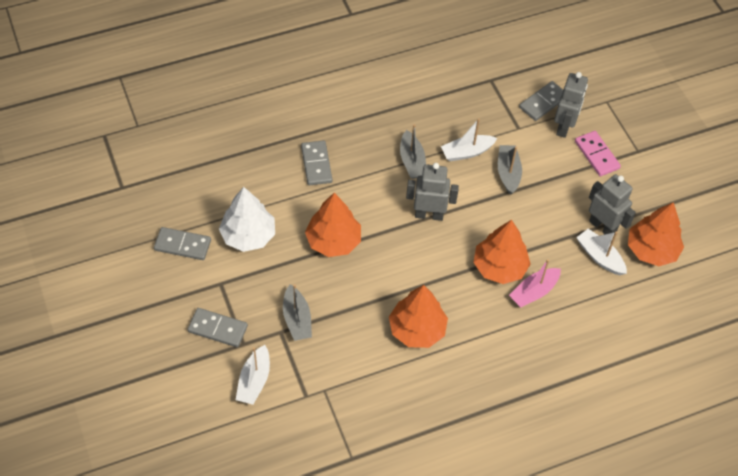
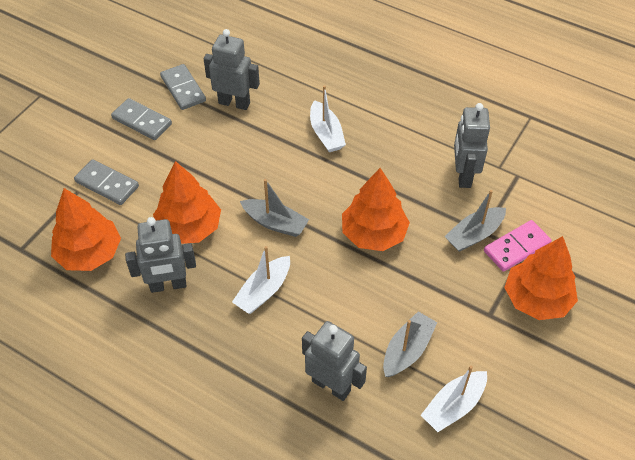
grey domino: [154,227,211,260] [187,308,248,347] [301,140,332,185] [519,81,563,121] = 4 -> [74,159,139,205] [111,98,172,140] [160,64,206,110] = 3
grey robot: [406,163,459,221] [554,72,588,138] [589,174,636,236] = 3 -> [125,217,196,293] [204,29,260,110] [302,321,367,401] [454,103,490,188] = 4
pink boat: [509,259,561,307] = 1 -> none = 0
white tree: [219,187,275,252] = 1 -> none = 0

